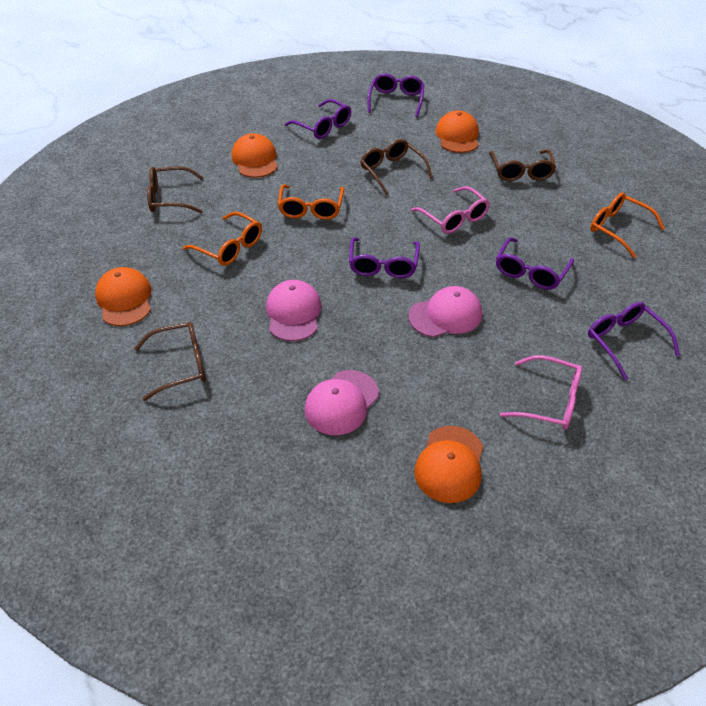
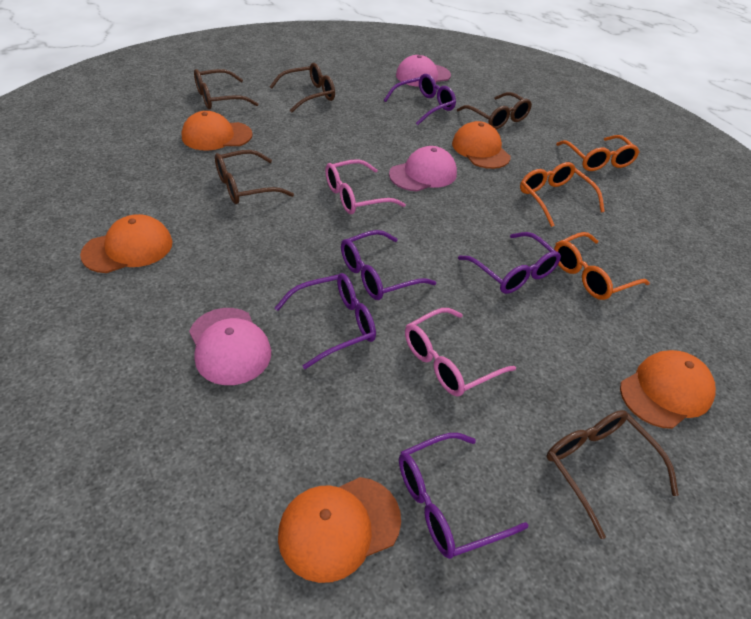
brown glasses: [134,322,206,401] [147,166,204,213] [360,139,433,196] [489,149,556,181] = 4 -> [194,69,258,109] [215,150,294,204] [270,63,335,113] [457,92,532,129] [546,410,679,539] = 5
orange cap: [95,267,151,326] [232,133,278,178] [414,426,483,503] [435,110,479,153] = 4 -> [80,214,173,273] [182,111,253,150] [278,477,401,583] [452,121,511,169] [620,350,716,429] = 5

